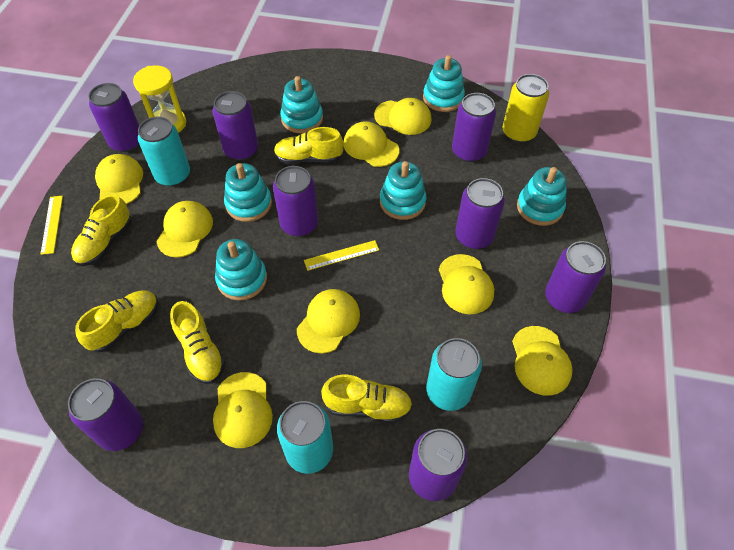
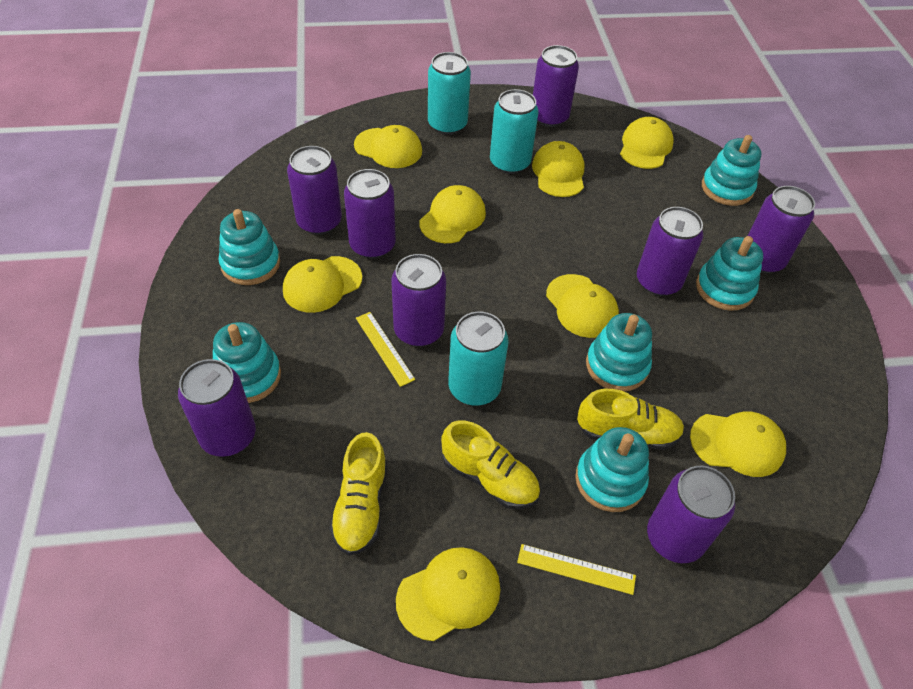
yellow can: [503,74,549,143] = 1 -> none = 0
yellow hourglass: [133,65,186,133] = 1 -> none = 0
yellow shoe: [71,194,132,266] [75,290,158,353] [170,301,225,384] [274,127,344,164] [321,375,413,423] = 5 -> [329,432,387,555] [441,420,540,509] [577,389,684,450] = 3

